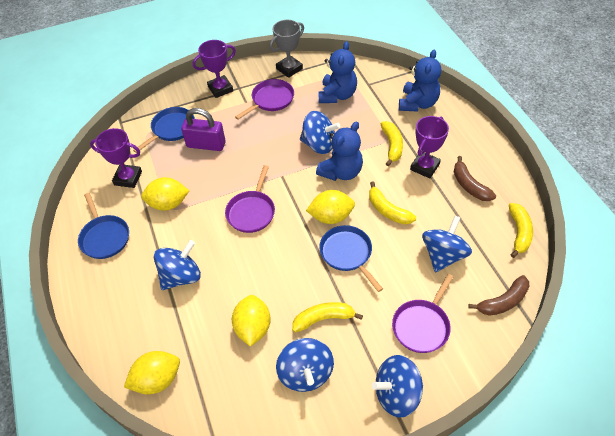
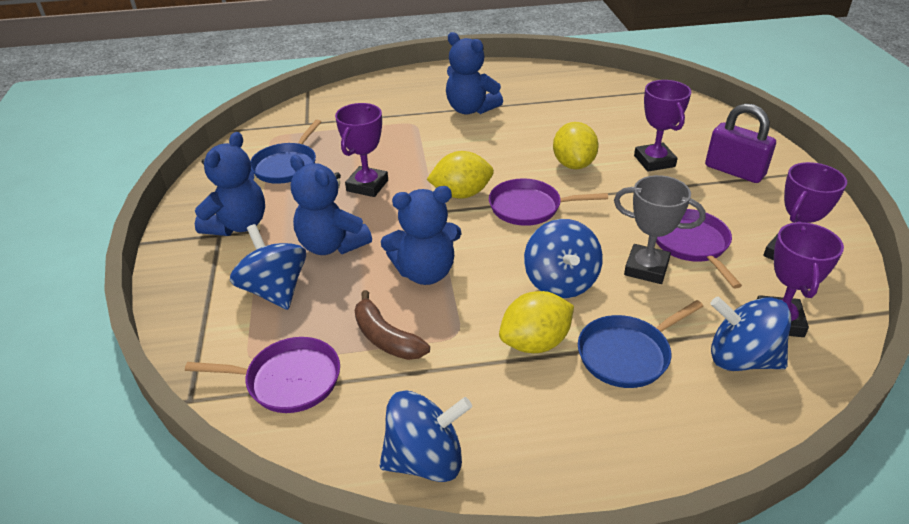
blue pan: [78,193,129,259] [133,107,195,153] [319,225,383,292] = 3 -> [250,120,321,184] [578,300,703,388] = 2
blue spinning top: [154,240,201,290] [276,338,334,392] [300,111,340,154] [372,355,423,418] [422,216,472,272] = 5 -> [230,224,306,310] [380,390,472,482] [524,219,603,298] [710,297,791,371] = 4
blue teddy bear: [316,121,363,181] [318,41,357,103] [399,50,441,111] = 3 -> [195,132,265,236] [290,155,372,255] [381,186,462,285] [446,32,503,115] = 4
brown banana: [454,156,496,201] [468,275,530,316] = 2 -> [355,290,430,360] = 1
purple trophy: [90,128,142,188] [193,40,236,98] [410,116,449,178] = 3 -> [335,103,388,197] [634,80,691,171] [757,221,844,337] [763,162,847,260] = 4
yellow banana: [292,302,363,333] [369,181,416,224] [381,121,403,166] [509,203,533,258] = 4 -> none = 0
yellow lemon: [124,351,180,394] [141,177,189,211] [232,295,271,347] [306,190,355,224] = 4 -> [427,151,494,199] [499,291,574,353] [553,122,599,169] = 3

